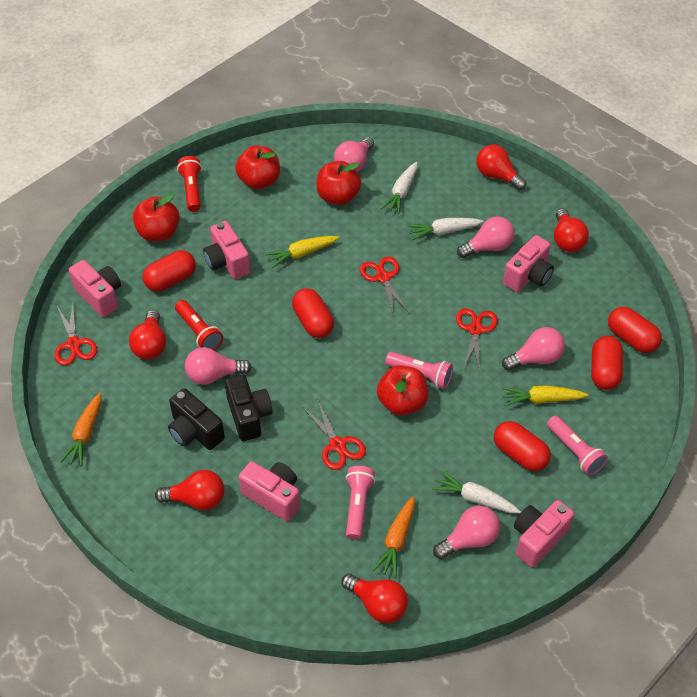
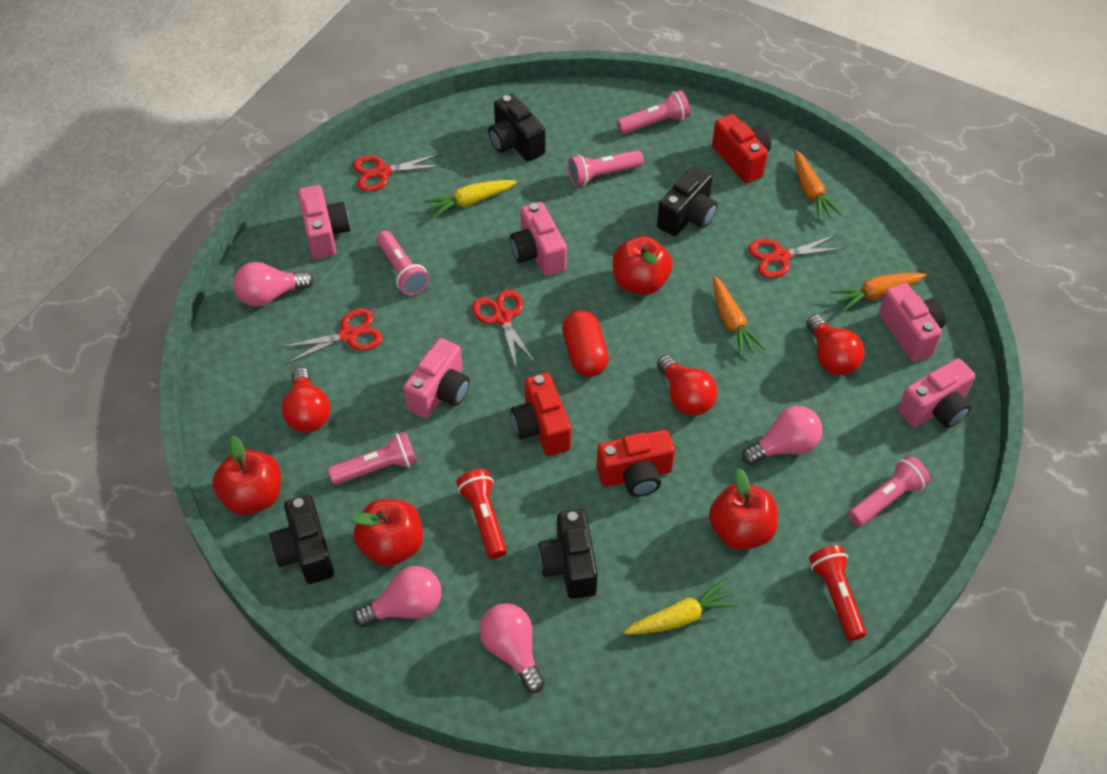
black camera: [168,388,225,450] [225,375,273,441] = 2 -> [269,495,334,584] [488,94,546,162] [538,509,598,599] [657,166,718,236] = 4
orange carrot: [60,393,101,466] [372,496,415,578] = 2 -> [713,276,765,356] [794,150,842,221] [831,273,926,312] = 3
pink flashlight: [346,466,376,540] [385,352,453,389] [547,416,608,476] = 3 -> [328,432,418,485] [376,231,429,295] [568,150,643,186] [617,90,690,134] [848,456,930,526] = 5
pink light bulb: [185,347,252,385] [334,137,374,172] [433,506,500,559] [457,216,515,258] [502,327,565,370] = 5 -> [233,262,314,307] [353,566,441,627] [479,603,545,693] [742,406,823,465] = 4
red camera: none = 0 -> [511,373,571,456] [597,430,675,497] [712,114,771,183] = 3
red capsule: [143,250,196,291] [292,288,334,338] [494,421,551,471] [591,336,623,390] [608,307,662,353] = 5 -> [562,310,609,377] = 1
red light bulb: [129,310,166,360] [155,470,225,510] [342,574,408,623] [476,145,527,191] [554,208,589,252] = 5 -> [282,367,330,433] [657,355,717,416] [806,315,864,375] = 3
white carrot: [381,162,417,214] [407,218,484,240] [432,470,521,513] = 3 -> none = 0

